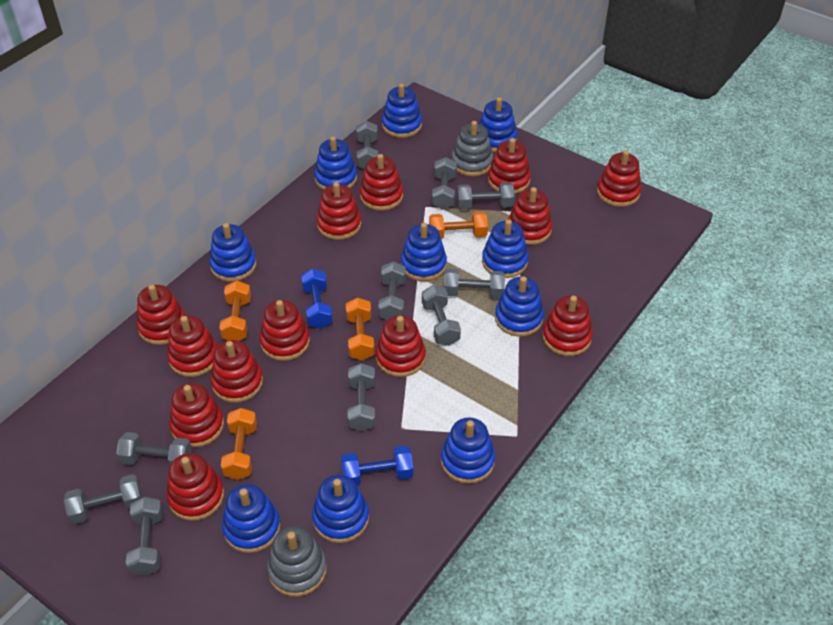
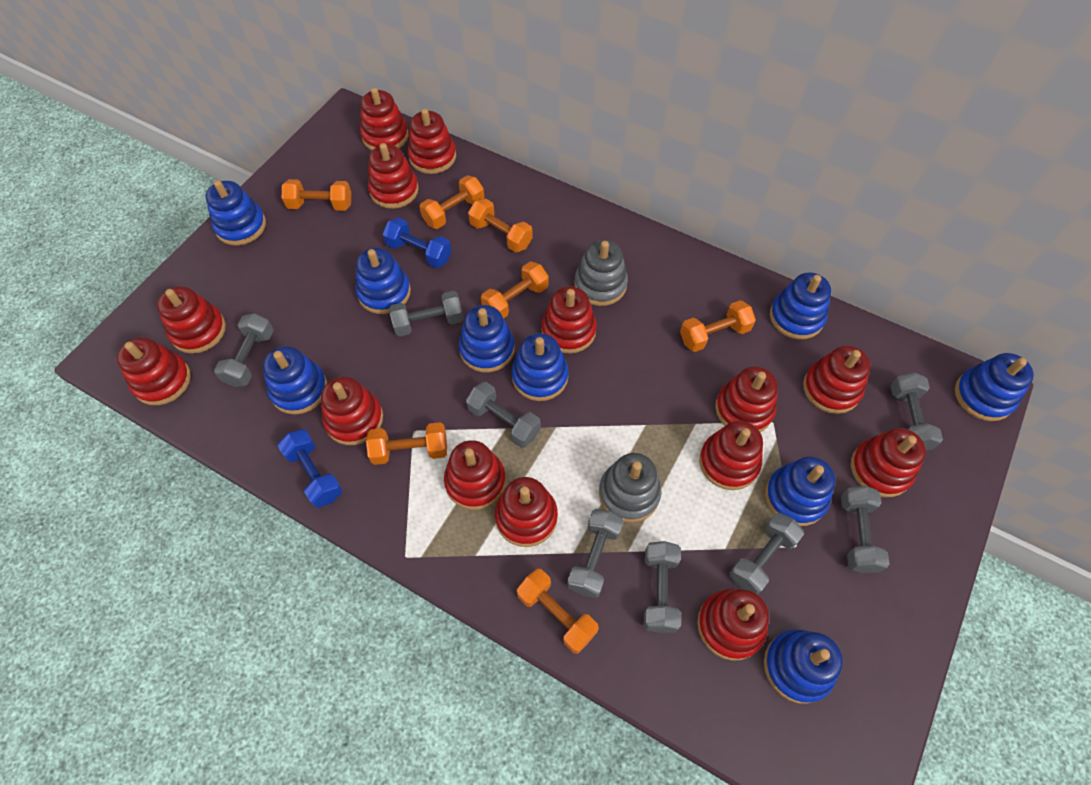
blue stacking toy: [209,223,257,282] [222,484,280,553] [312,475,369,543] [314,136,357,190] [382,83,422,138] [401,223,447,281] [441,417,495,484] [479,97,517,152] [482,219,528,278] [495,276,544,337] = 10 -> [206,180,266,246] [263,346,327,415] [355,248,411,314] [458,305,515,372] [512,333,569,401] [764,629,843,704] [765,456,835,526] [770,273,831,339] [955,353,1034,421] = 9
grey dumbbell: [64,474,142,524] [116,432,192,465] [126,497,163,576] [347,363,375,431] [356,121,378,169] [378,261,406,320] [422,285,461,346] [432,157,457,210] [444,269,505,298] [457,182,515,209] = 10 -> [214,313,274,387] [389,291,463,337] [466,382,541,448] [567,509,624,598] [644,541,681,633] [730,513,804,595] [841,486,889,573] [890,372,943,450] = 8
orange dumbbell: [219,281,251,341] [221,408,257,480] [346,298,375,361] [429,211,488,239] = 4 -> [282,179,351,211] [366,422,447,465] [419,176,484,229] [468,198,533,252] [481,262,549,318] [516,569,599,654] [680,300,756,352] = 7
red stacking toy: [136,285,186,345] [166,453,224,521] [167,315,217,377] [169,383,224,447] [211,340,263,403] [260,300,310,361] [317,182,361,240] [360,154,403,211] [376,315,426,377] [488,138,531,194] [508,187,552,245] [542,295,593,356] [597,150,641,207] = 13 -> [117,337,191,405] [157,286,226,354] [321,377,383,445] [360,87,409,150] [368,143,419,209] [407,108,456,174] [444,440,506,510] [495,477,558,547] [542,286,597,354] [697,589,769,661] [699,421,763,490] [715,366,778,432] [803,345,871,414] [851,428,926,497] = 14

